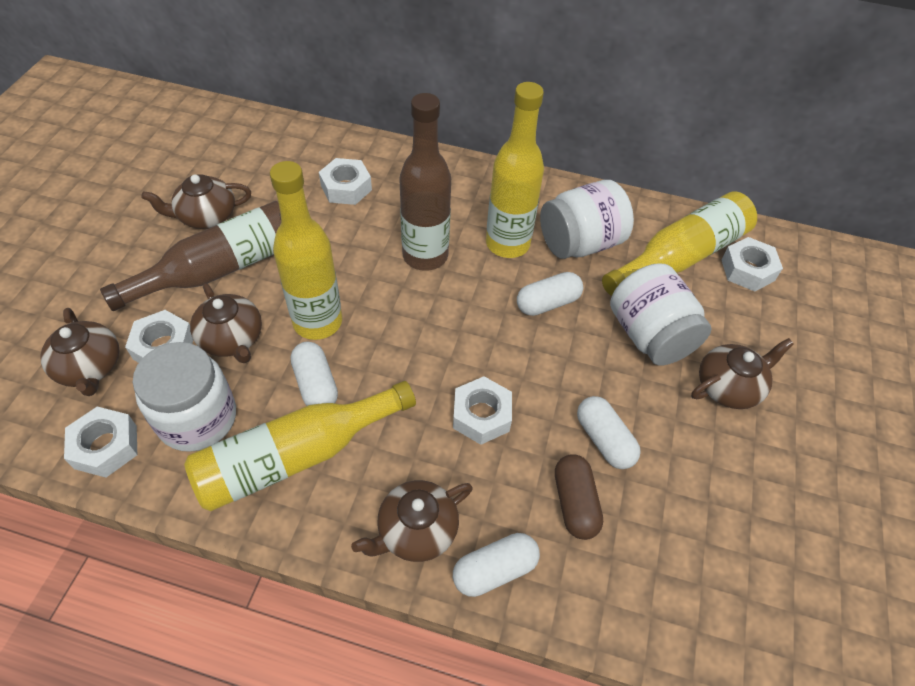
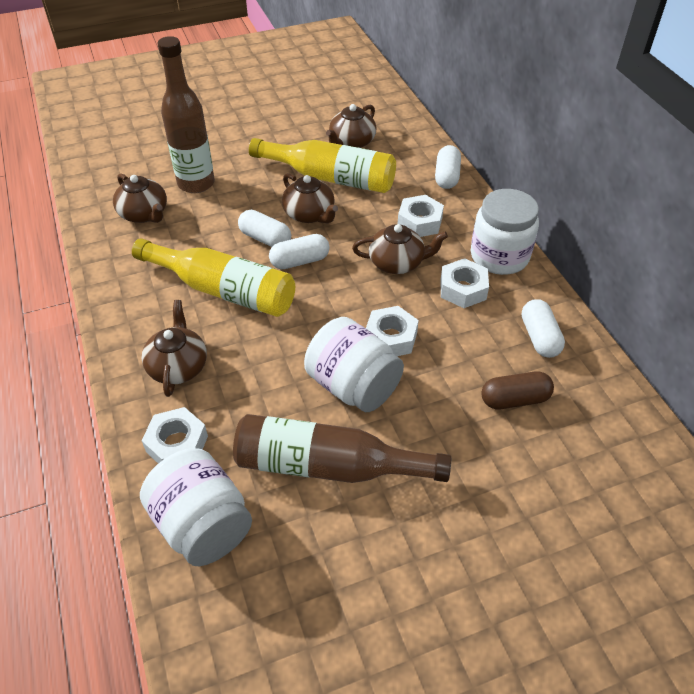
white nut: [64,407,137,478] [125,310,193,363] [319,158,372,205] [453,376,512,445] [721,237,783,291] = 5 -> [142,407,208,464] [366,306,419,356] [398,195,444,237] [441,258,489,308] = 4
yellow bottle: [184,381,416,511] [270,161,342,340] [486,82,544,258] [602,191,757,296] = 4 -> [132,238,295,317] [249,138,396,193] = 2

